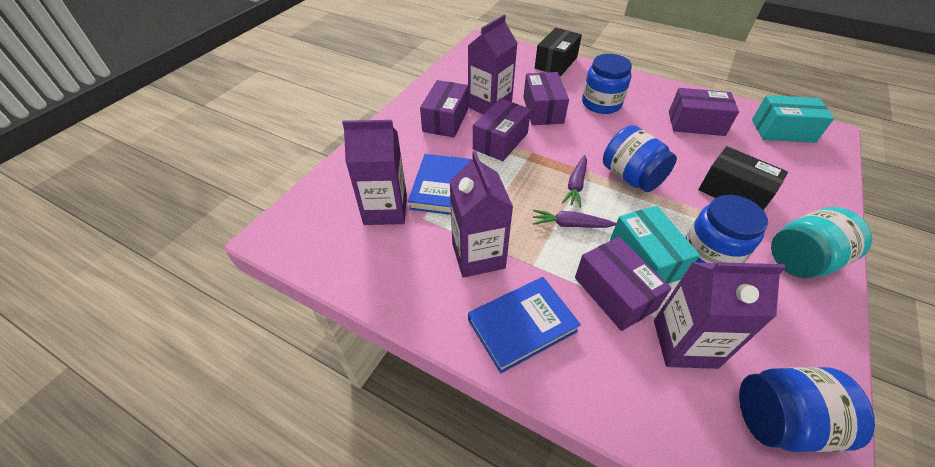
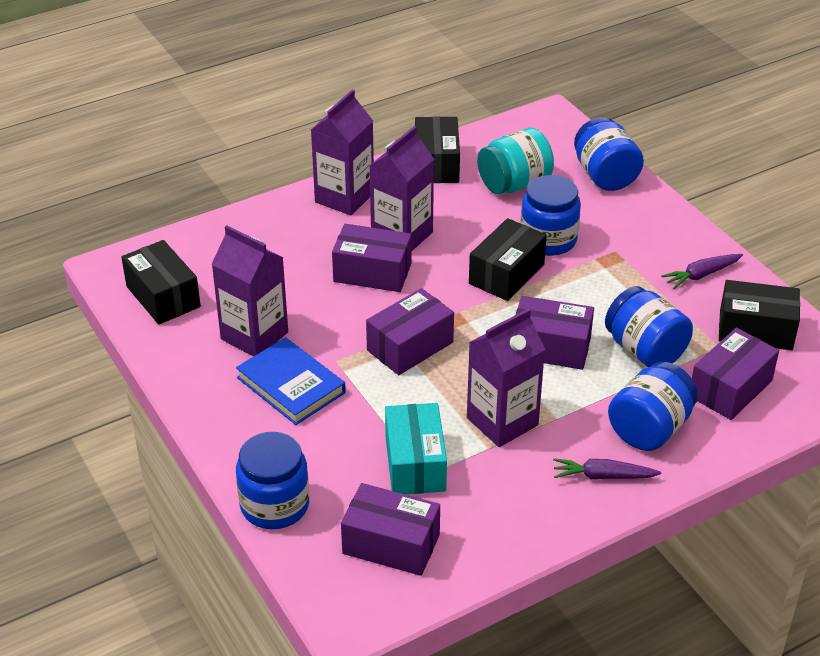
black box: [535,28,582,76] [698,146,788,210] = 2 -> [122,240,201,324] [415,117,460,183] [469,218,547,301] [719,280,800,350] = 4
blue book: [408,154,472,215] [468,277,581,373] = 2 -> [236,337,346,425] = 1
blue jar: [582,54,632,114] [603,125,677,192] [685,195,768,263] [739,367,875,452] = 4 -> [236,432,309,529] [520,175,581,256] [574,117,644,191] [605,286,693,367] [608,362,698,451] = 5
turquoise box: [610,206,700,284] [752,95,834,143] = 2 -> [385,403,447,494] = 1

